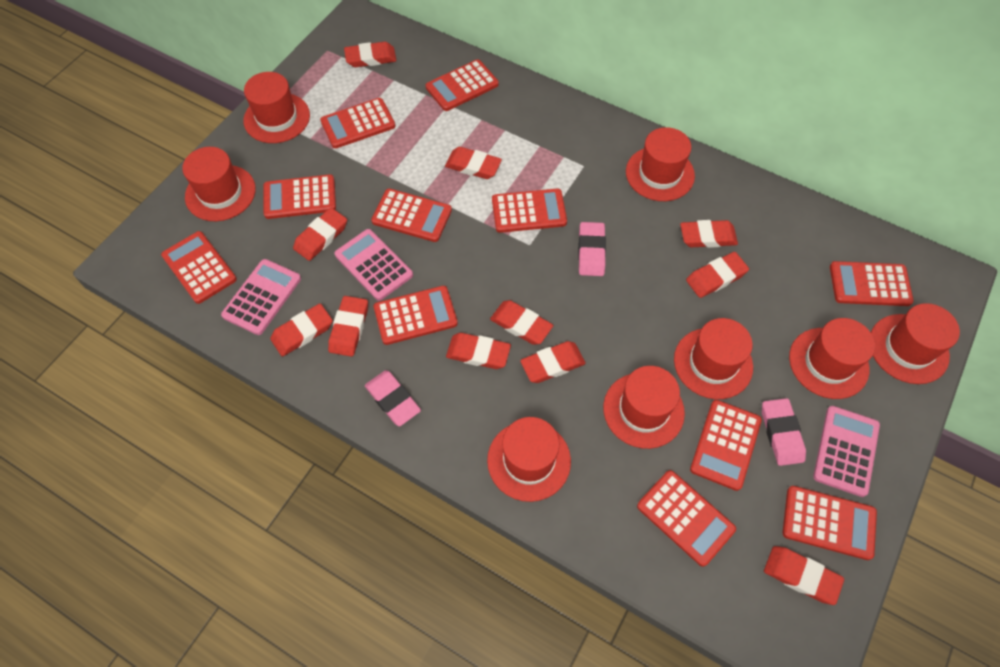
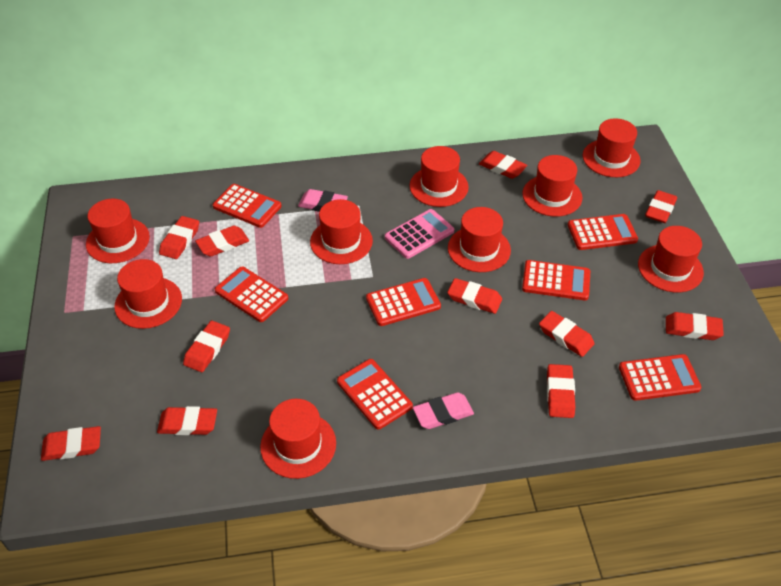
pink calculator: [221,259,301,335] [335,229,413,301] [813,406,880,497] = 3 -> [385,209,454,259] = 1
pink eraser: [365,370,421,426] [578,222,606,276] [762,398,806,466] = 3 -> [298,189,348,212] [413,392,474,429] = 2
red calculator: [161,231,237,304] [263,174,336,219] [320,98,395,148] [371,189,452,242] [374,286,458,345] [426,59,499,111] [492,189,567,233] [637,470,736,567] [690,400,762,491] [783,486,877,560] [830,261,914,306] = 11 -> [213,184,282,228] [215,267,288,322] [337,359,413,430] [366,278,441,326] [522,260,590,300] [568,214,638,250] [619,354,702,401] = 7
red hat: [182,147,256,221] [243,72,310,143] [487,417,571,502] [603,366,685,449] [626,127,695,201] [674,318,753,399] [789,318,875,399] [871,303,960,384] = 8 -> [86,199,150,263] [114,259,182,329] [260,399,336,479] [310,199,373,264] [410,146,469,207] [448,207,511,272] [522,155,582,217] [583,119,641,177] [638,226,704,293] = 9

